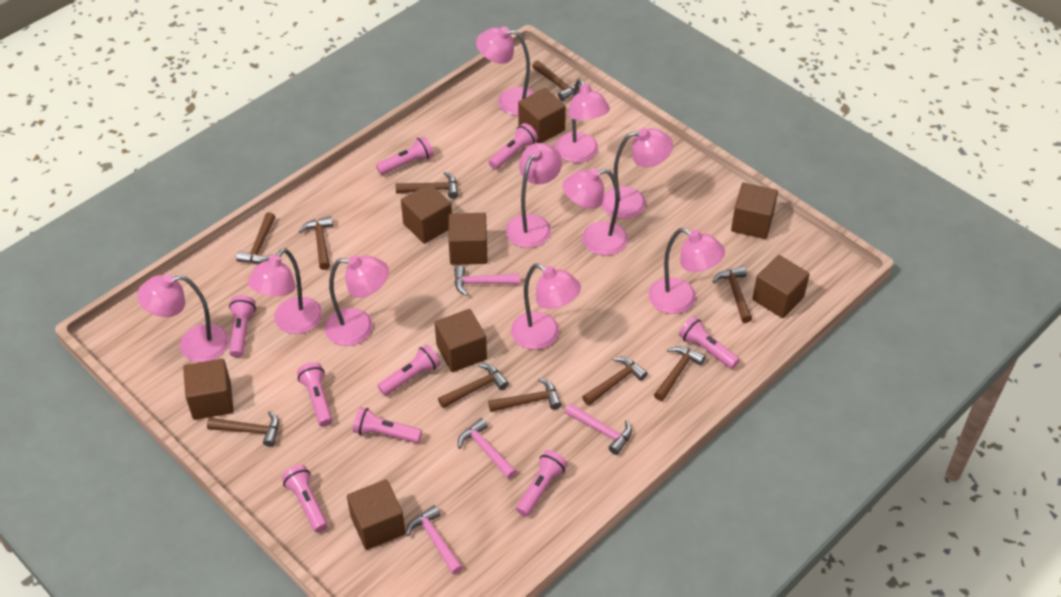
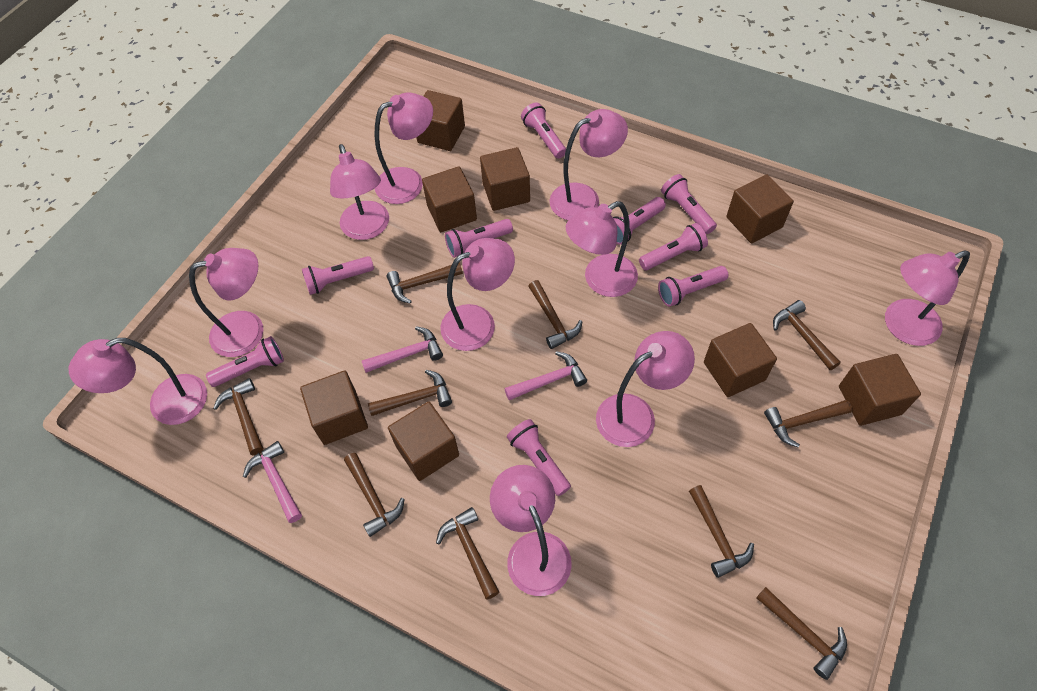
pink hammer: [406,505,463,575] [454,266,520,296] [458,418,517,479] [565,403,632,455] = 4 -> [243,441,302,523] [362,326,443,373] [505,351,587,400] = 3

